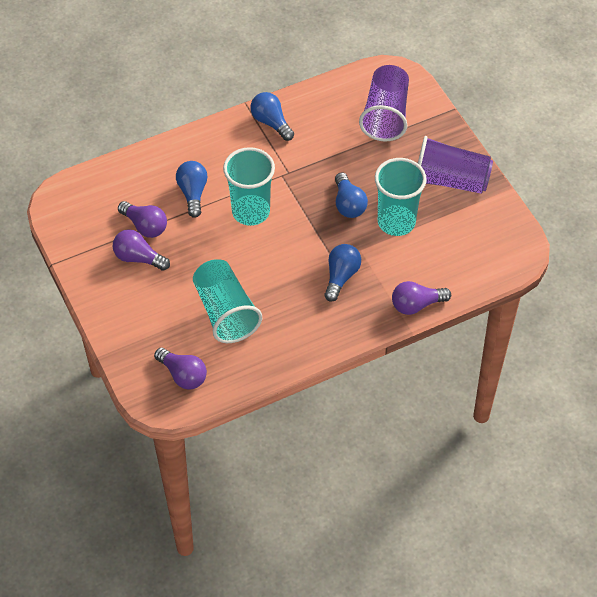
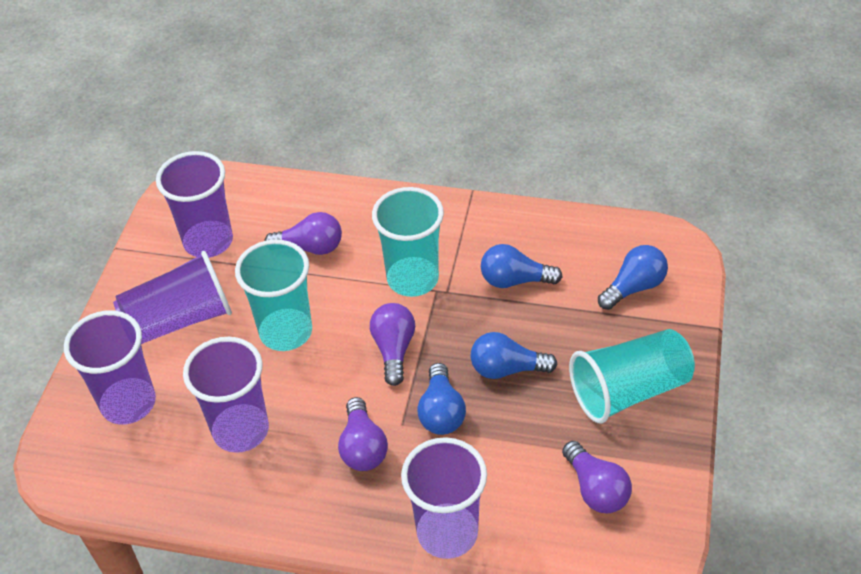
purple cup: [359,65,409,141] [418,136,493,194] = 2 -> [64,310,156,425] [113,251,232,344] [156,151,233,258] [183,337,269,453] [401,437,487,559] = 5

